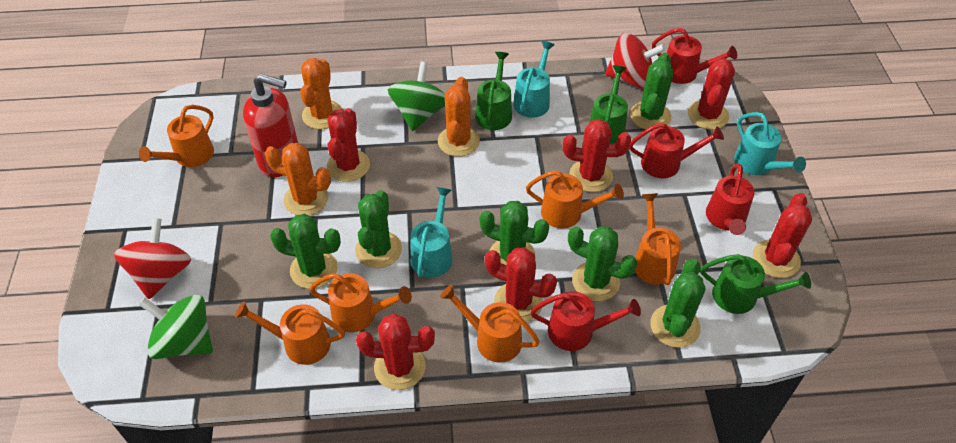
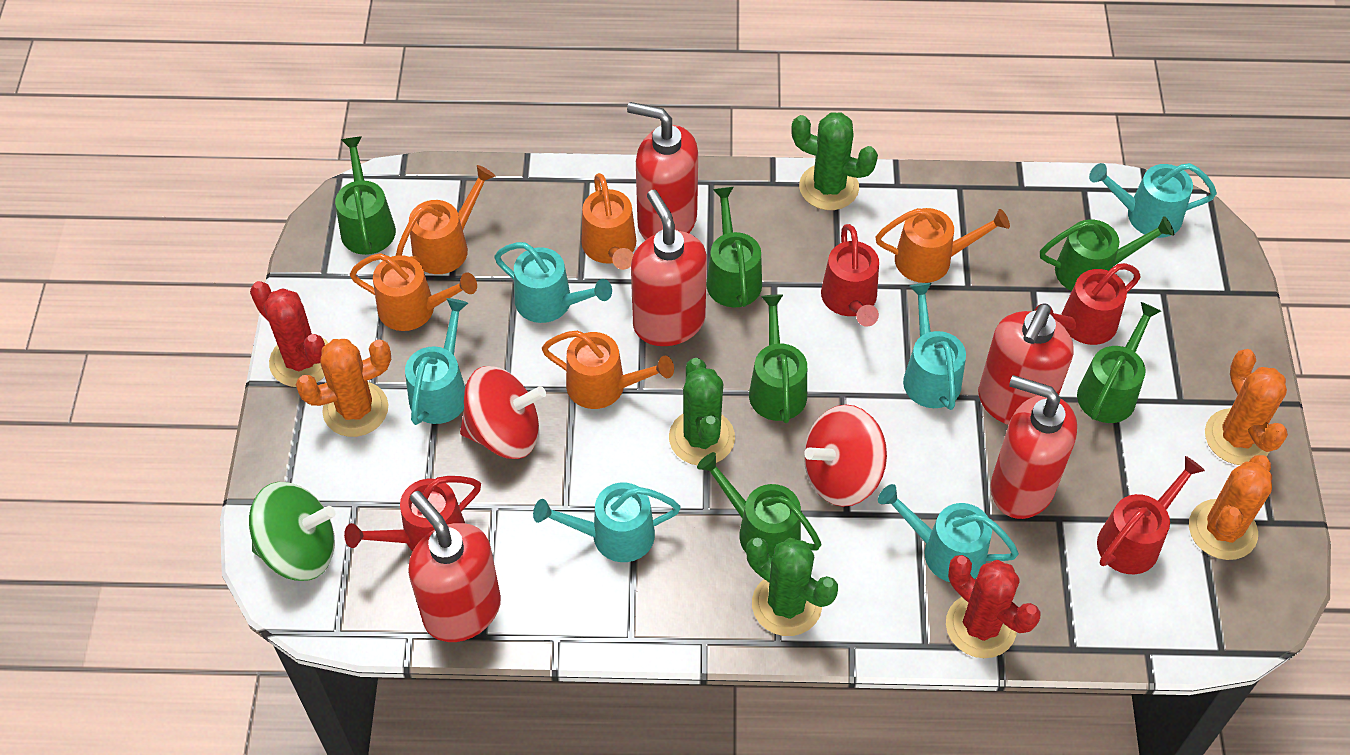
green cactus: [270,214,341,289] [355,190,402,268] [480,201,549,265] [568,226,637,301] [630,53,674,129] [650,259,705,348] = 6 -> [669,358,735,465] [747,537,838,636] [791,112,878,210] = 3
green spinning top: [139,294,213,359] [388,61,445,131] = 2 -> [249,482,335,581] = 1
green watering can: [475,52,512,130] [589,65,628,144] [700,254,811,314] = 3 -> [335,136,396,255] [697,452,821,558] [706,187,762,307] [749,294,807,423] [1040,216,1174,291] [1077,302,1161,423] = 6
orange watering can: [139,105,214,167] [235,302,345,365] [309,273,412,332] [440,285,540,363] [526,170,624,228] [635,193,681,285] = 6 -> [350,253,477,331] [396,165,495,274] [542,331,674,409] [581,173,636,270] [875,208,1010,283] = 5
red cactus: [327,108,370,182] [356,314,435,390] [485,247,557,322] [563,119,631,192] [688,58,735,130] [753,193,812,278] = 6 -> [250,281,328,387] [946,555,1041,658] = 2
red soap dispenser: [243,74,298,177] = 1 -> [408,491,501,642] [627,102,698,240] [631,190,707,346] [978,303,1074,425] [990,375,1077,519] = 5
turquoise watering can: [410,187,453,278] [513,41,555,118] [734,112,806,175] = 3 -> [405,298,468,425] [494,242,612,323] [533,482,681,562] [878,484,1019,582] [903,283,966,410] [1089,163,1217,238] = 6

